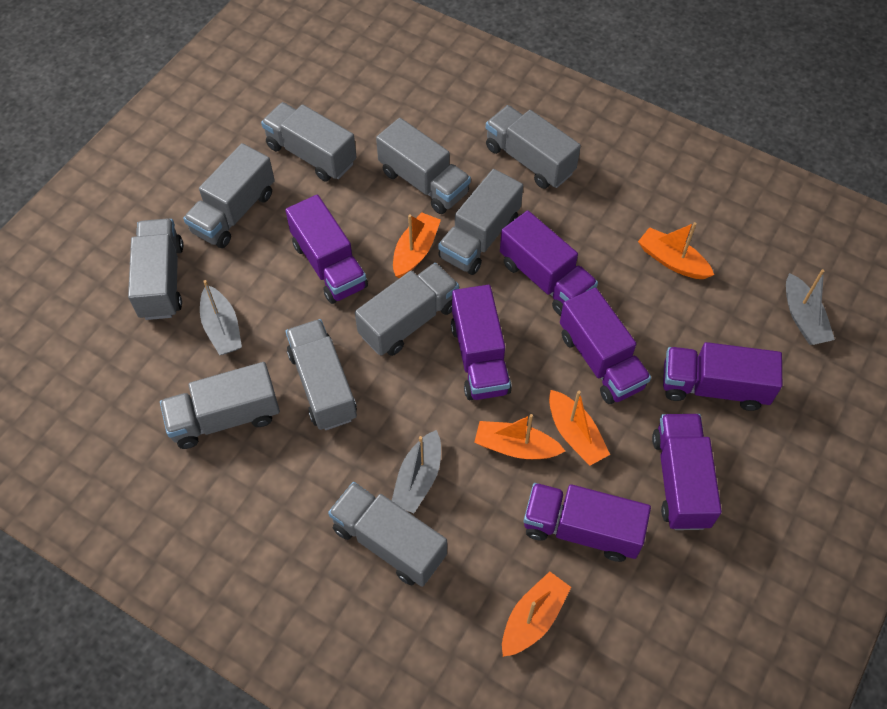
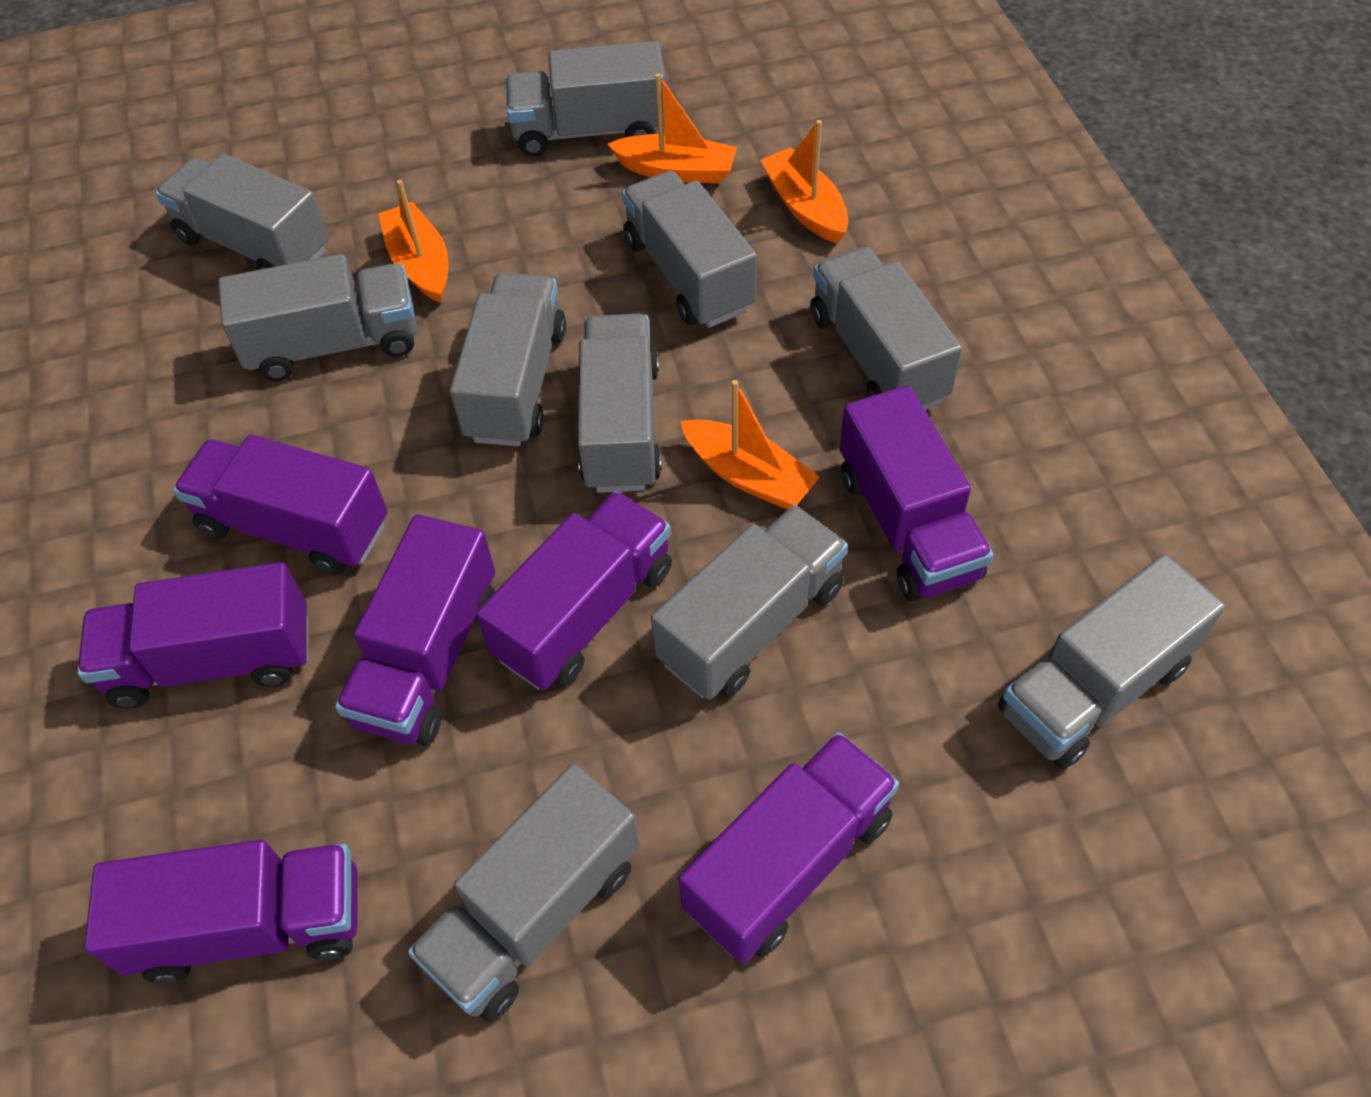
grey boat: [200,280,242,355] [392,430,441,513] [786,269,835,345] = 3 -> none = 0
orange boat: [393,212,441,278] [474,414,565,459] [502,571,571,657] [549,390,610,466] [638,222,714,279] = 5 -> [378,180,448,303] [607,73,737,184] [680,380,820,509] [760,120,848,243] = 4

